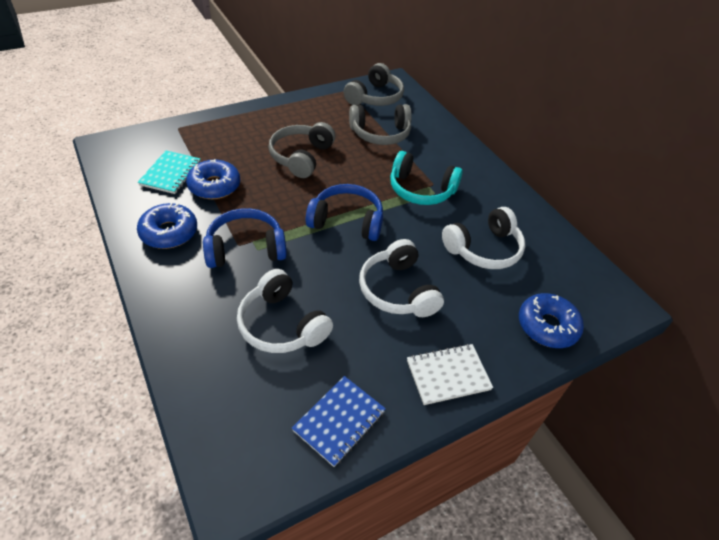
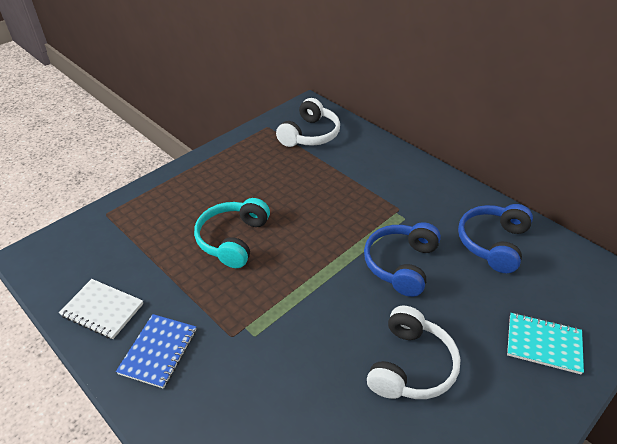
blue donut: [137,202,197,249] [186,159,240,199] [519,293,584,348] = 3 -> none = 0
grey headphones: [268,122,335,178] [343,63,404,106] [349,104,412,145] = 3 -> none = 0
white headphones: [237,269,333,353] [359,239,444,317] [442,207,525,269] = 3 -> [276,98,340,147] [367,306,461,399] = 2

